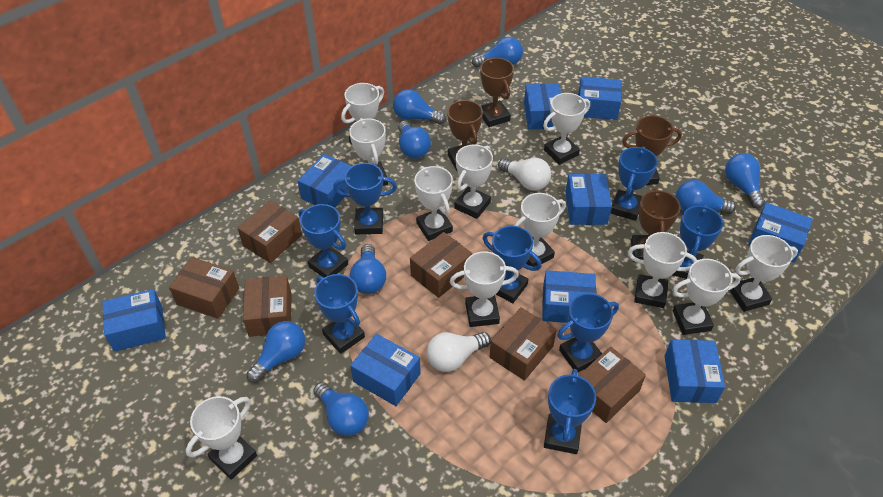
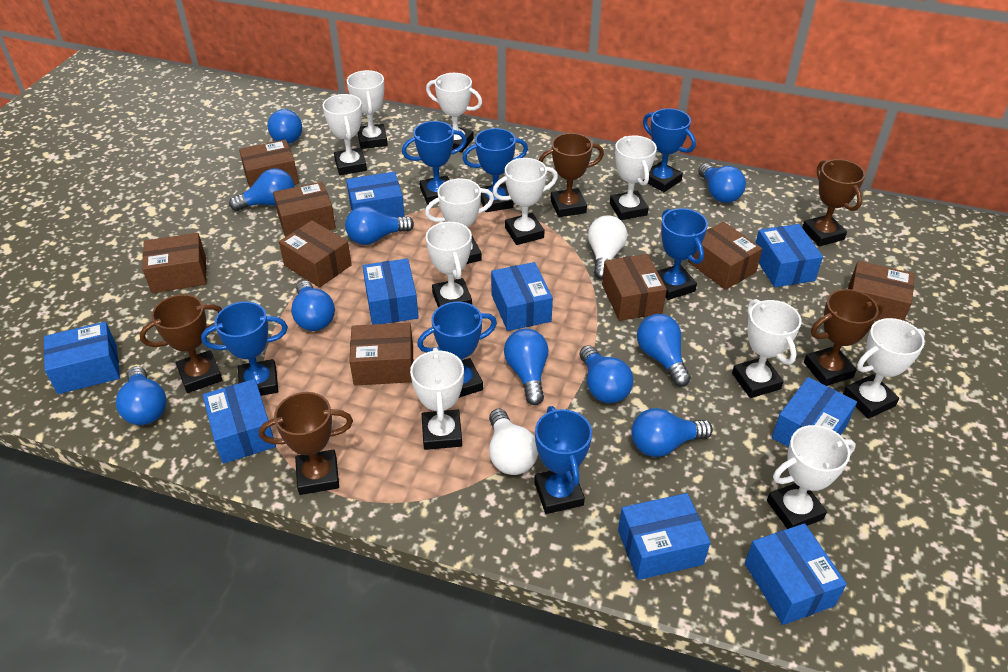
blue light bulb: [247,321,305,383] [313,382,369,436] [350,244,386,294] [393,89,446,125] [398,121,431,159] [472,37,523,67] [676,180,736,214] [725,153,765,209] = 8 -> [116,366,166,425] [229,168,294,211] [268,109,302,144] [291,281,335,331] [345,206,414,245] [504,329,548,405] [580,345,633,403] [631,408,713,457] [637,314,691,387] [698,163,746,203] = 10
blue trophy: [298,204,348,278] [314,274,365,354] [333,163,397,234] [483,226,542,303] [544,369,596,454] [557,293,619,373] [610,147,658,221] [673,204,723,279] = 8 -> [201,301,288,396] [402,121,467,205] [417,302,497,398] [462,128,528,212] [534,406,592,514] [643,108,696,192] [657,208,708,300] = 7
brown box: [169,257,239,319] [238,200,302,263] [243,275,291,337] [410,232,472,298] [490,307,557,381] [578,346,646,423] = 6 -> [142,233,207,293] [239,139,299,187] [273,181,336,237] [279,220,352,288] [349,322,414,386] [602,254,667,321] [688,222,762,290] [848,261,915,321] = 8
brown trophy: [447,100,483,171] [480,58,514,127] [622,116,682,185] [631,188,681,262] = 4 -> [140,294,222,393] [259,392,353,495] [539,133,604,217] [802,159,865,246] [804,289,883,386] = 5

